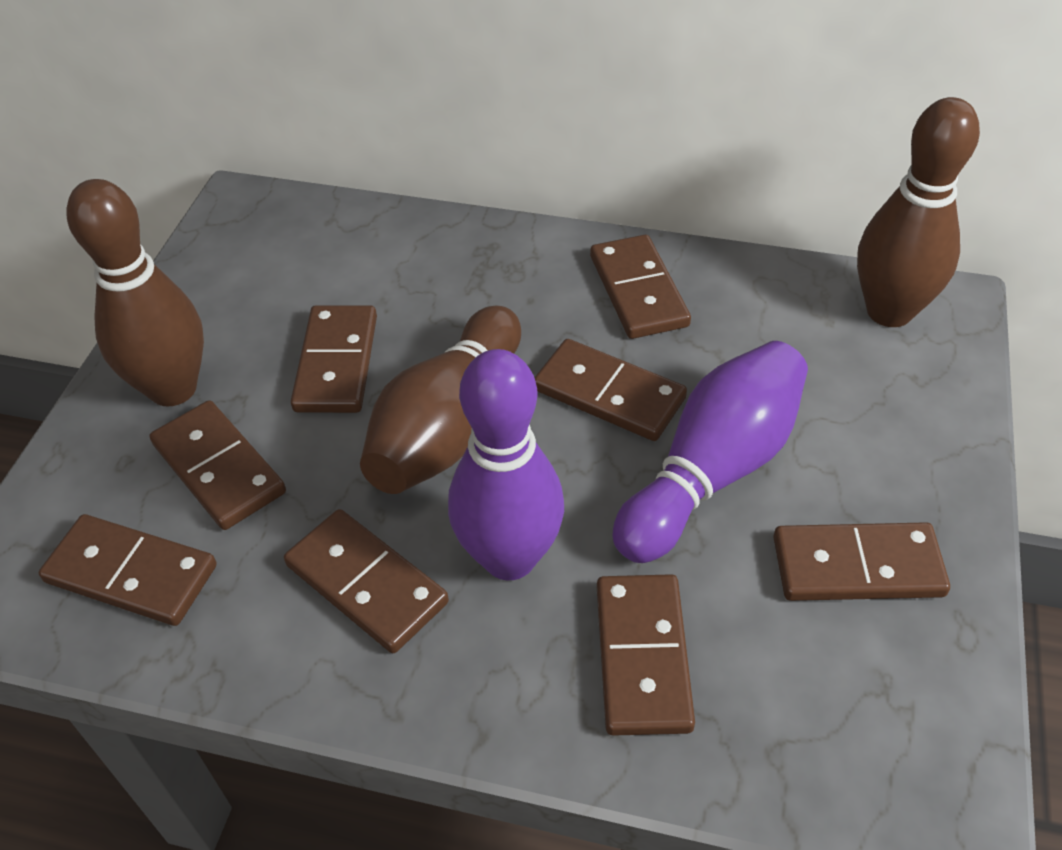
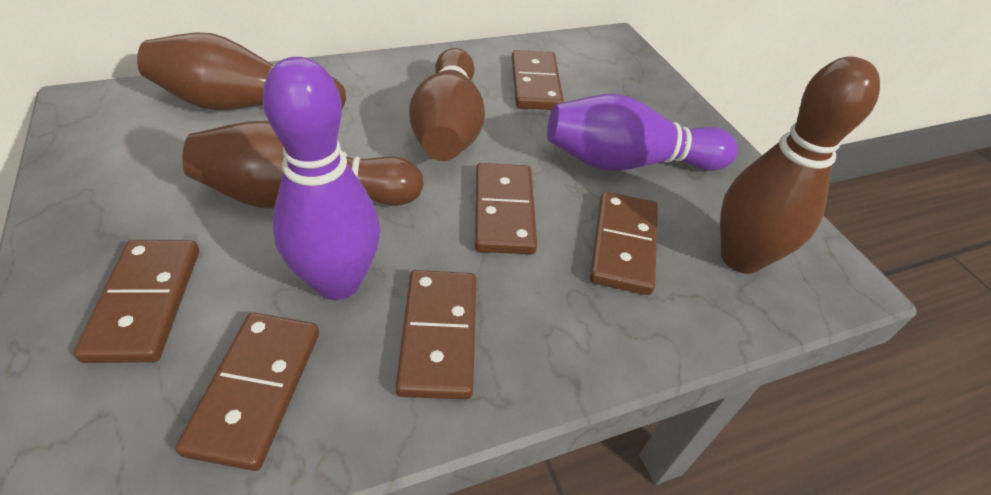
brown bowling pin: [67,179,204,406] [360,306,521,494] [857,97,980,327] = 3 -> [137,32,346,110] [182,121,424,208] [409,48,485,161] [720,56,880,274] = 4
brown domino: [39,514,217,626] [150,400,286,530] [284,509,449,653] [291,305,377,413] [535,339,687,441] [590,235,691,339] [597,574,695,736] [773,522,950,601] = 8 -> [74,240,199,363] [175,312,319,471] [396,270,476,400] [475,163,537,254] [512,50,564,110] [590,192,658,295] = 6

